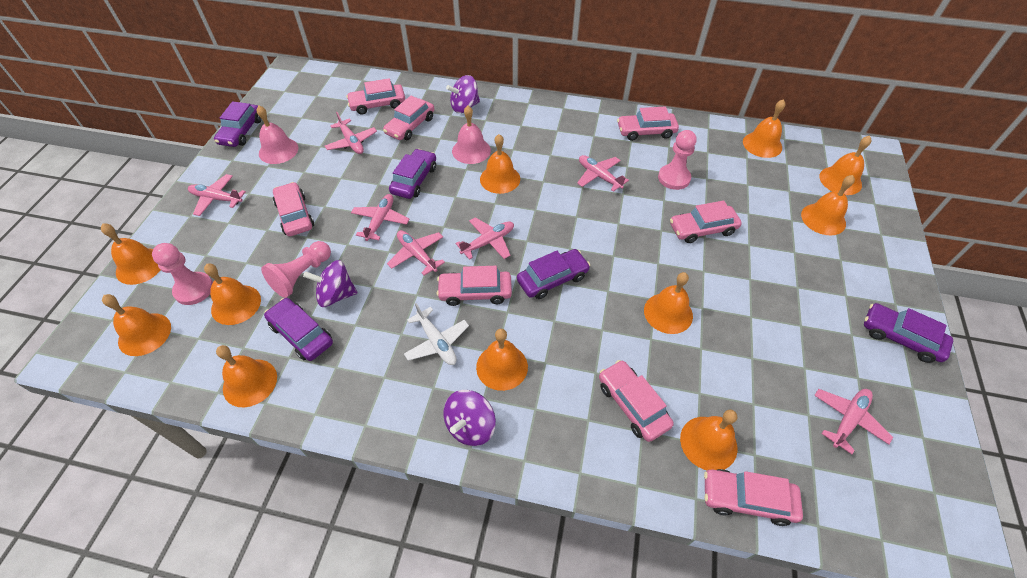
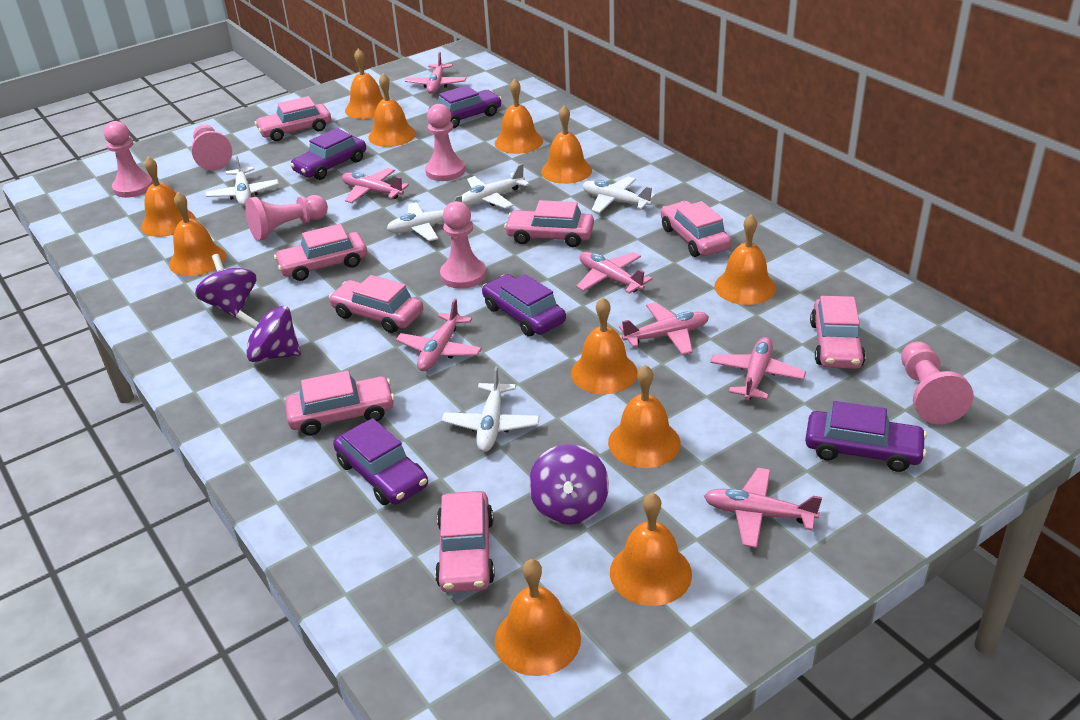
pink bell: [257,106,299,164] [452,105,491,164] = 2 -> none = 0
pink pawn: [152,243,213,305] [261,241,331,298] [658,130,697,190] = 3 -> [104,121,153,198] [191,125,232,171] [245,195,328,241] [425,104,465,181] [440,201,486,289] [901,341,974,424] = 6
white plane: [404,303,469,365] = 1 -> [206,155,279,206] [386,195,462,241] [442,366,540,452] [462,163,530,209] [583,177,656,213] = 5

